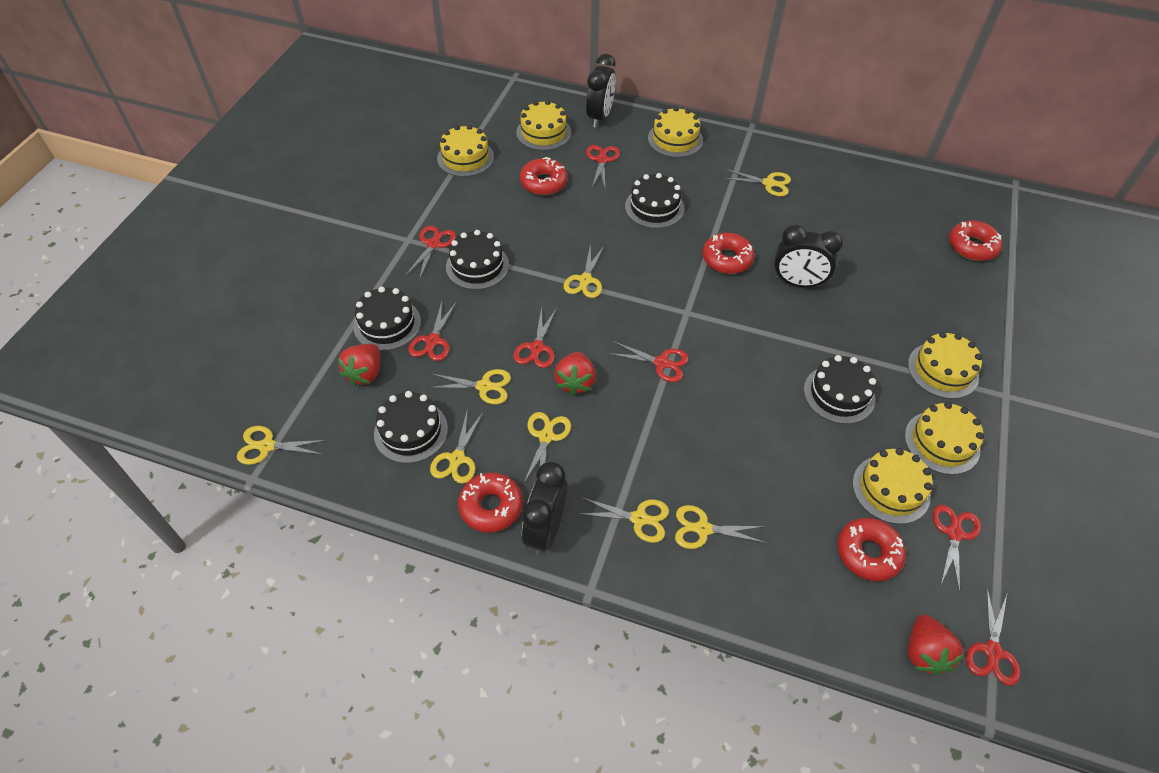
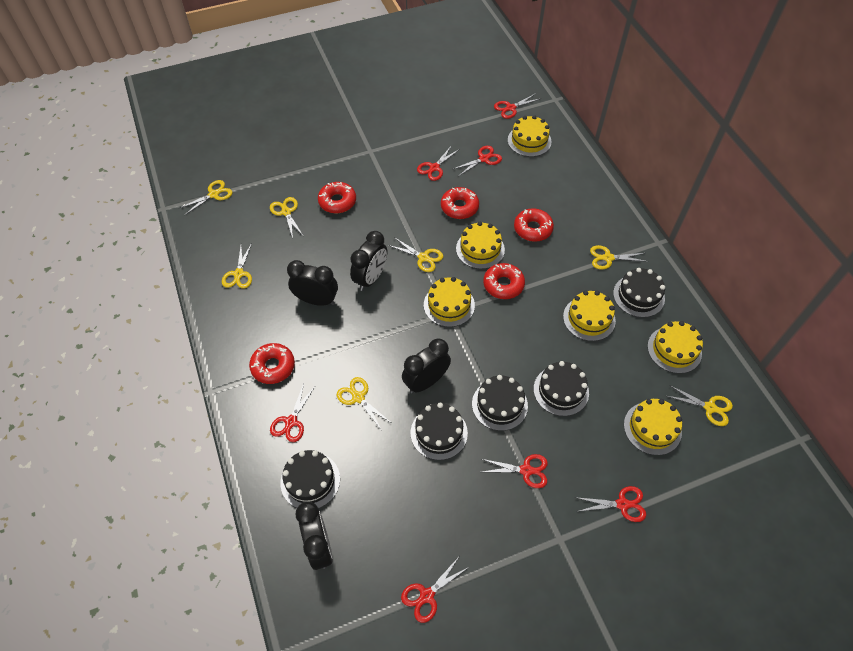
black clock: [522,462,567,555] [586,54,616,128] [774,224,843,288] = 3 -> [287,260,338,306] [296,501,333,570] [350,231,387,291] [402,338,451,393] = 4
red strawberry: [338,344,380,386] [554,352,596,396] [908,615,964,676] = 3 -> none = 0
yellow scissors: [237,426,327,465] [428,369,511,404] [430,409,483,484] [524,412,571,483] [564,244,604,298] [577,497,669,543] [675,505,766,549] [723,169,791,196] = 8 -> [180,180,233,215] [222,243,252,289] [270,197,303,238] [337,377,390,431] [388,237,443,272] [590,245,648,270] [667,385,733,426] = 7

